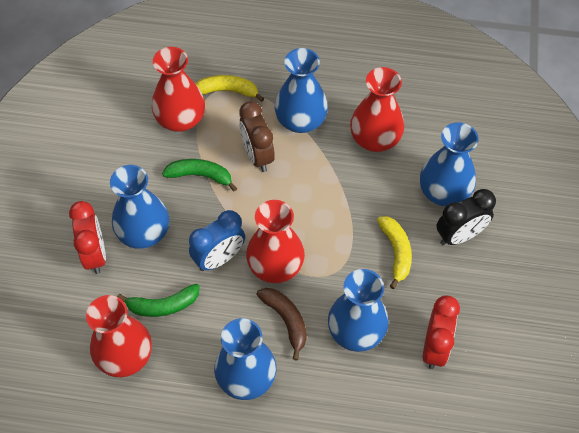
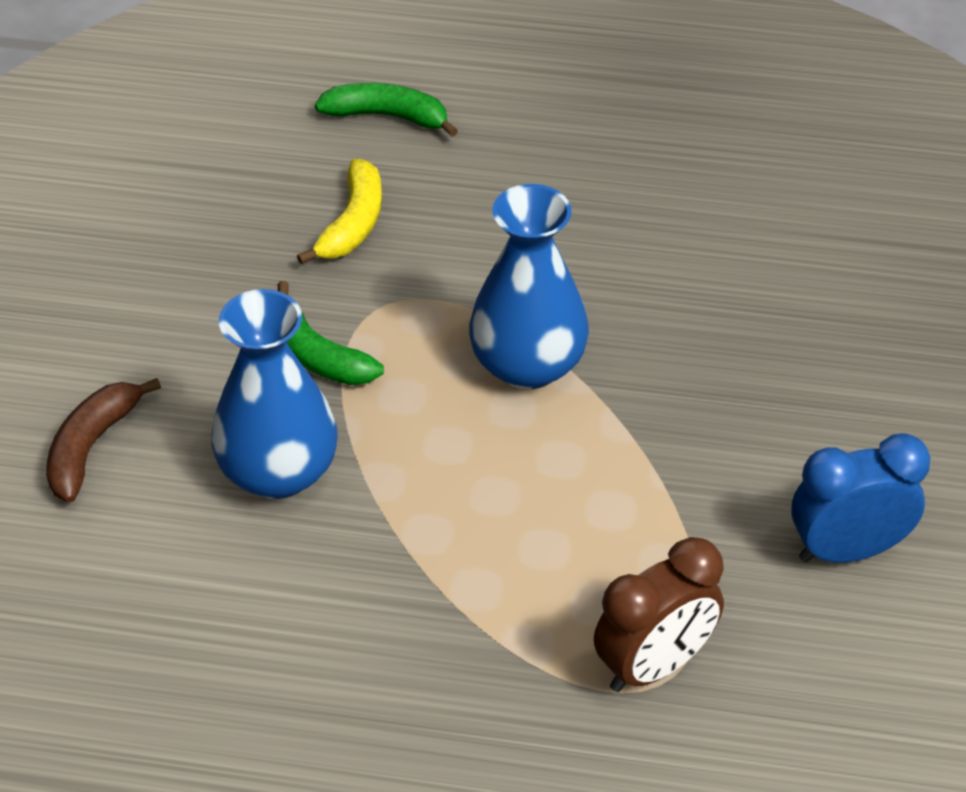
black clock: [436,189,496,245] = 1 -> none = 0
blue vase: [110,165,169,249] [214,318,276,400] [275,48,328,133] [328,269,389,352] [420,122,479,207] = 5 -> [211,289,338,499] [469,184,589,389] = 2
red clock: [69,201,106,274] [423,295,460,369] = 2 -> none = 0
red vase: [86,295,152,377] [152,47,205,132] [246,200,305,283] [350,67,404,152] = 4 -> none = 0
yellow banana: [195,75,264,102] [377,216,412,289] = 2 -> [297,159,382,264] = 1

